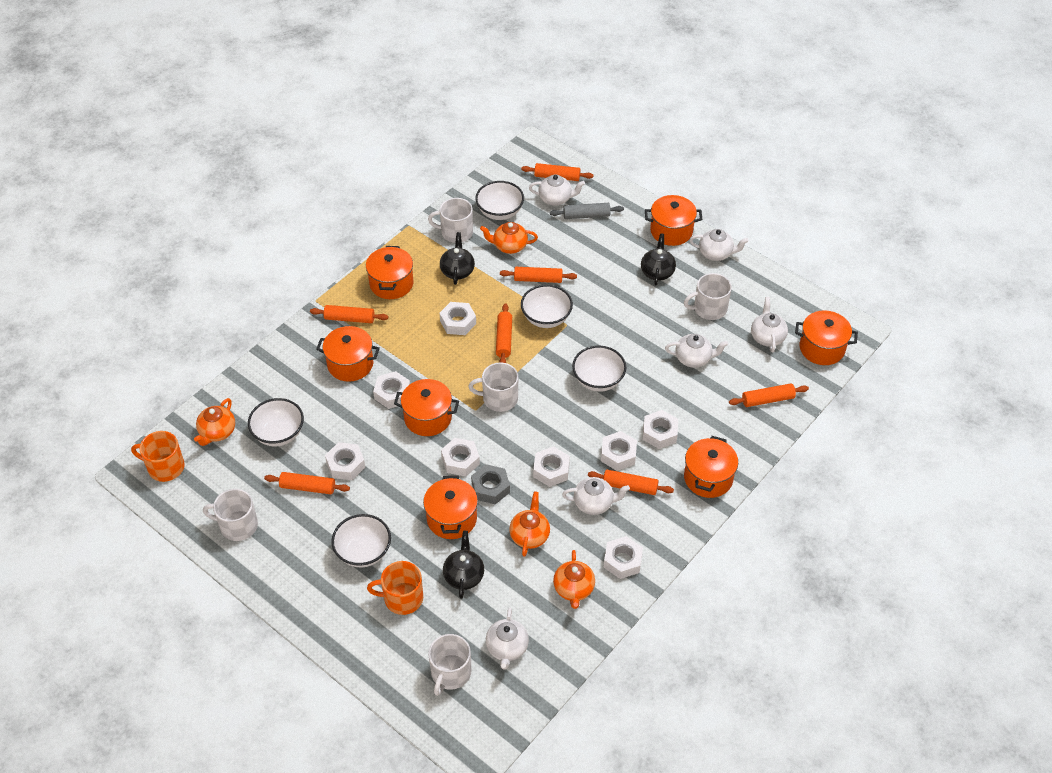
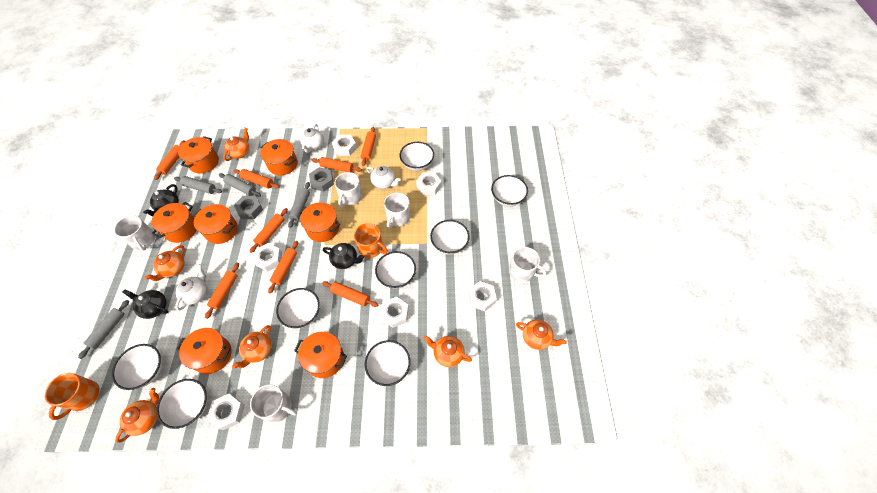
grey nut: [471,464,510,504] = 1 -> [234,196,263,219] [309,167,334,191] = 2
grey rolling pin: [550,203,624,219] = 1 -> [78,300,129,359] [174,176,222,194] [219,173,261,197] [288,182,310,228] = 4
orange rolling pin: [264,472,350,494] [310,305,388,323] [496,303,512,363] [500,267,577,283] [521,163,594,181] [588,470,674,495] [729,383,809,407] = 7 -> [154,140,185,180] [205,263,239,319] [233,169,280,189] [249,208,288,253] [268,241,298,293] [312,157,362,173] [322,281,378,307] [361,127,376,166] = 8
orange teapot: [194,398,235,446] [480,222,538,254] [509,491,550,557] [553,550,595,609] = 4 -> [115,388,159,443] [144,245,185,281] [223,128,250,161] [232,325,272,369] [424,335,472,367] [516,319,567,350] = 6
white bowl: [248,398,304,447] [331,514,391,567] [475,181,524,220] [521,285,573,328] [572,346,627,392] = 5 -> [112,344,162,390] [156,379,207,429] [276,288,320,328] [365,340,411,386] [375,251,416,289] [400,142,434,171] [430,220,470,255] [491,175,528,207] = 8
white nut: [325,442,365,480] [373,371,410,409] [440,302,476,335] [441,438,480,476] [533,446,570,487] [601,431,637,471] [604,536,643,579] [643,410,678,449] = 8 -> [207,394,245,430] [253,243,282,272] [332,135,357,156] [380,296,409,328] [416,172,441,195] [468,281,497,311] = 6
white teapot: [486,607,529,670] [529,175,585,206] [562,477,630,515] [665,334,728,368] [689,229,749,261] [751,297,788,352] = 6 -> [175,264,207,311] [300,124,324,153] [366,166,401,189] = 3

